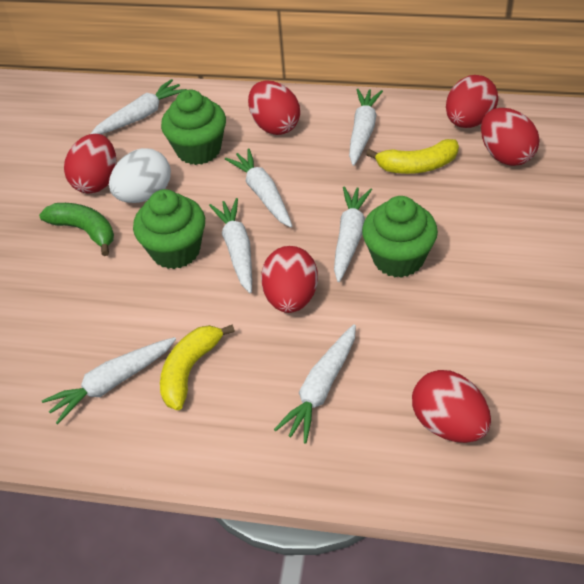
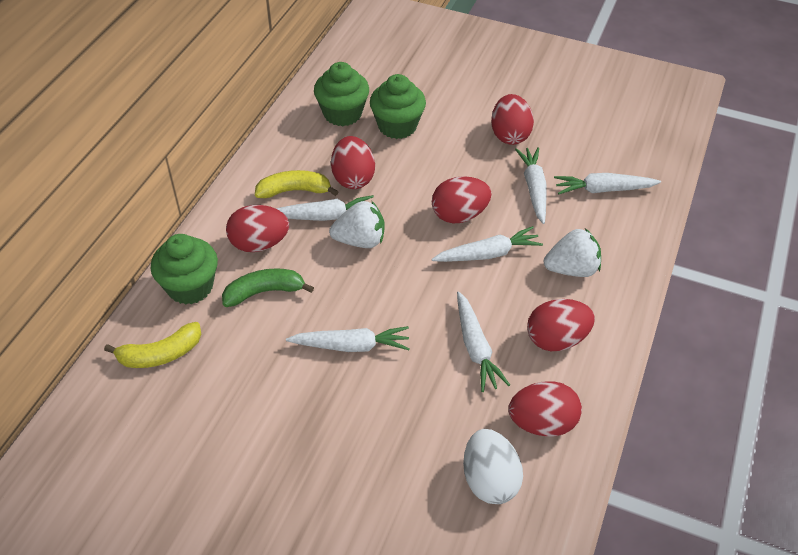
white carrot: [42,337,176,424] [91,79,187,134] [209,198,252,293] [225,149,292,227] [274,324,356,443] [334,186,372,282] [349,89,383,166] = 7 -> [276,195,374,221] [286,326,410,352] [432,226,543,262] [457,291,510,392] [515,147,547,224] [554,173,661,195] = 6
white strawberry: none = 0 -> [329,201,385,248] [544,228,601,277] = 2

